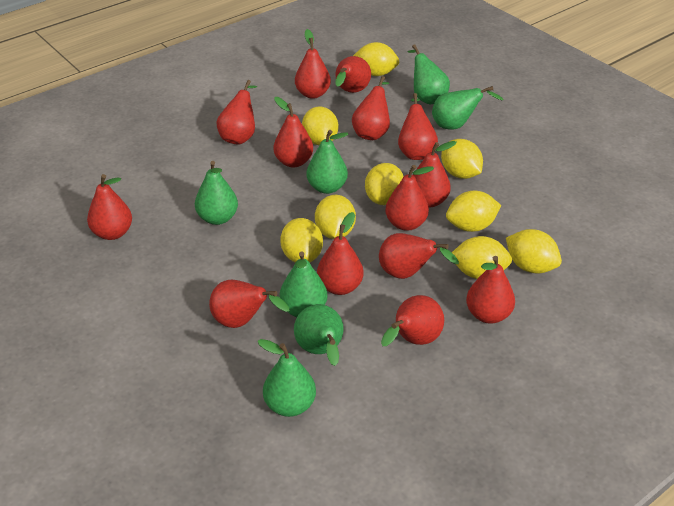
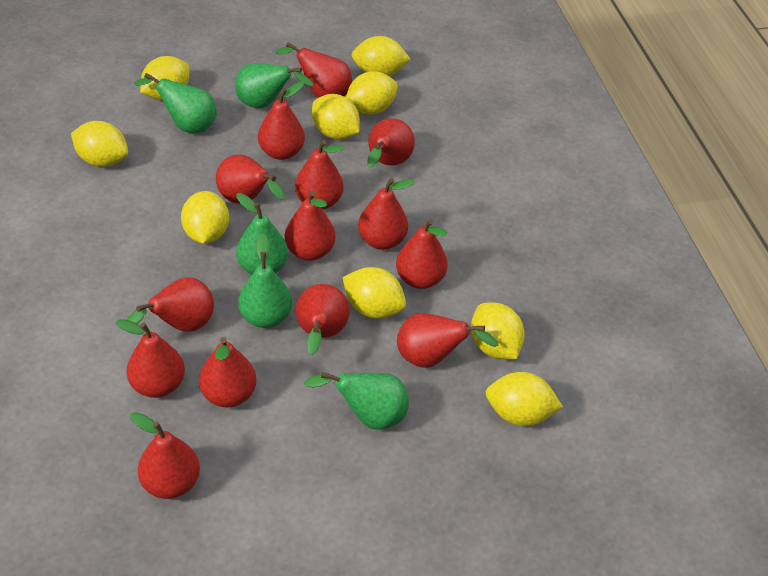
green pear: [195,161,238,225] [258,339,316,417] [279,252,327,317] [294,304,344,366] [306,130,348,194] [407,45,450,105] [432,86,504,130] = 7 -> [134,73,217,133] [235,63,314,108] [236,193,288,275] [238,233,292,328] [304,372,409,430] = 5

